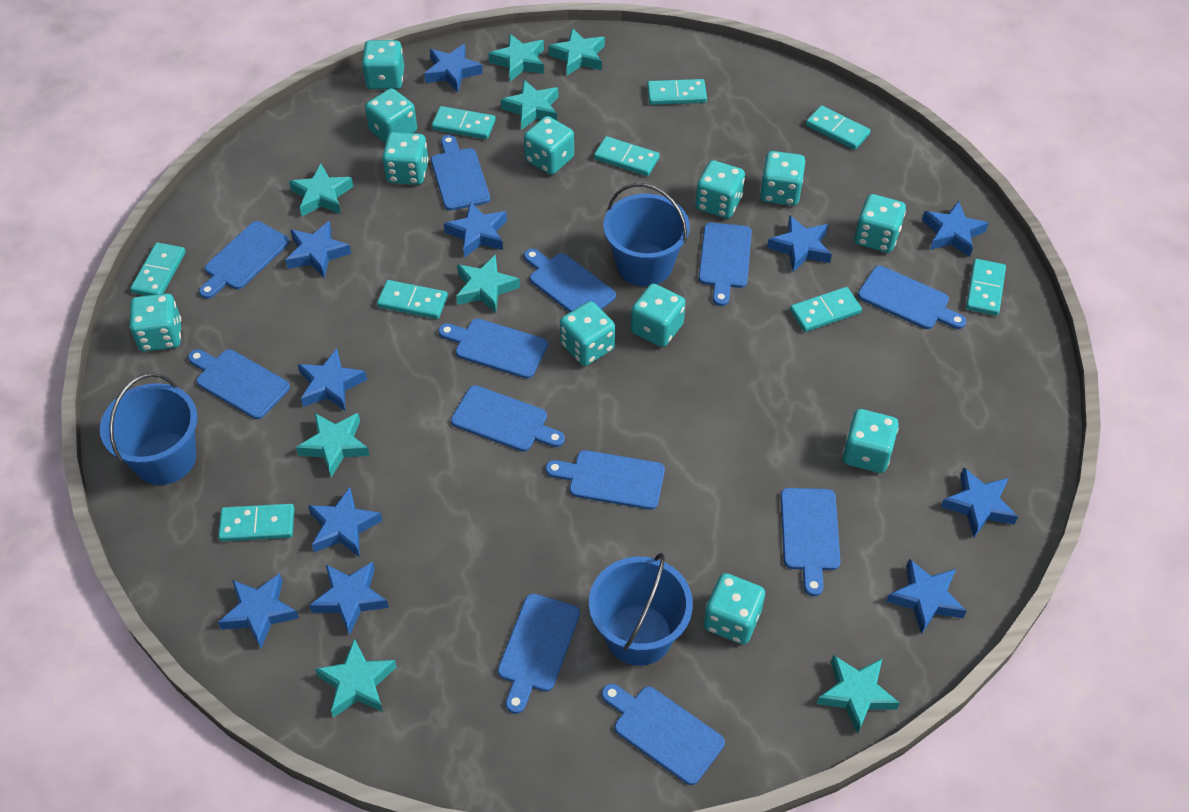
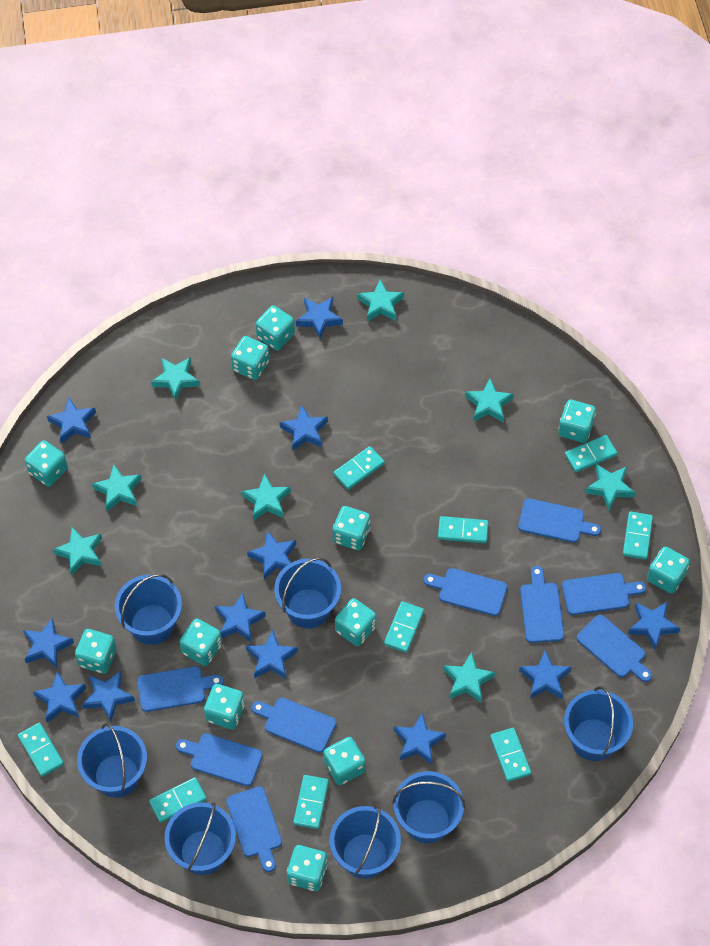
blue bucket: [100,373,198,485] [589,553,693,666] [603,183,690,287] = 3 -> [77,723,147,798] [115,574,182,645] [165,802,236,875] [274,557,341,629] [330,805,401,879] [392,771,465,843] [564,686,633,761] = 7
blue cutting board: [188,349,290,419] [199,221,289,299] [431,135,490,211] [438,318,548,379] [451,385,565,452] [498,594,580,714] [524,249,616,312] [546,450,665,510] [602,684,725,785] [699,223,752,306] [781,488,841,596] [858,266,966,329] = 12 -> [137,666,223,712] [176,733,263,786] [226,786,282,872] [252,698,336,753] [424,568,507,616] [518,498,601,543] [520,566,564,643] [562,573,646,615] [576,615,652,682] = 9
blue star: [218,573,299,648] [285,221,351,278] [297,348,367,411] [308,487,383,557] [309,561,389,636] [424,44,483,92] [444,201,507,257] [767,215,832,272] [886,559,967,634] [922,201,989,257] [941,467,1018,537] = 11 -> [23,618,74,668] [33,671,86,722] [47,397,96,444] [82,671,135,721] [215,593,266,642] [246,630,298,679] [247,531,296,580] [279,405,328,451] [296,297,343,339] [394,712,446,765] [519,651,572,699] [628,602,680,650] = 12

